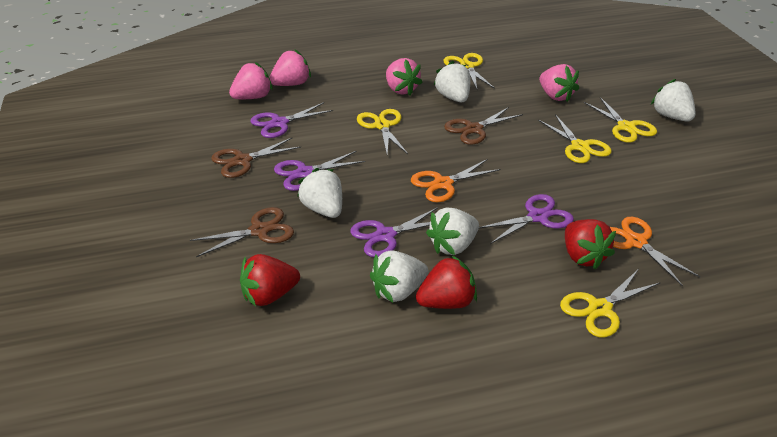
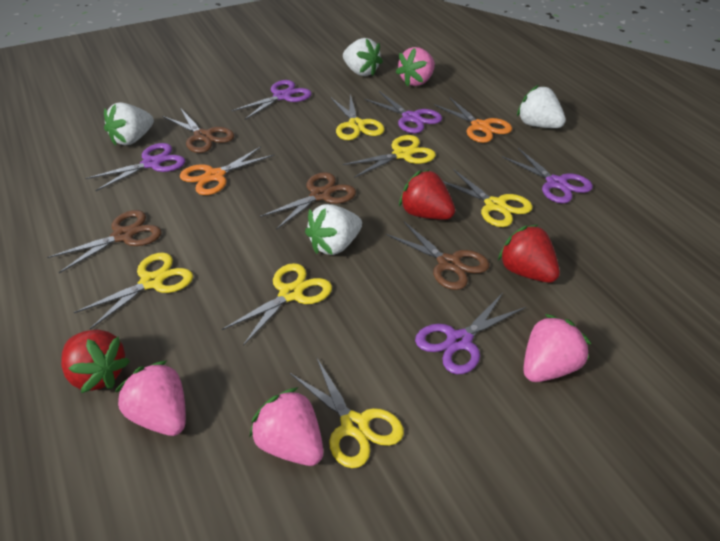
brown scissors: [190,207,294,257] [211,138,301,178] [444,107,523,145] = 3 -> [47,210,161,273] [162,108,234,153] [260,172,356,230] [386,222,490,290] = 4
purple scissors: [250,102,333,138] [274,151,365,191] [350,207,438,257] [479,194,574,244] = 4 -> [85,143,185,191] [231,80,312,120] [364,91,442,133] [415,293,526,374] [501,148,593,203] = 5
white strawberry: [297,168,342,218] [370,250,428,302] [426,207,479,255] [434,61,470,102] [651,79,696,121] = 5 -> [104,102,154,146] [305,204,362,255] [343,38,383,76] [517,85,566,128] = 4
yellow scissors: [357,109,408,154] [444,53,495,89] [538,114,612,163] [560,269,661,337] [584,97,657,143] = 5 -> [74,252,193,329] [222,263,332,346] [290,358,404,468] [331,94,384,140] [342,135,436,178] [443,169,533,227] = 6

